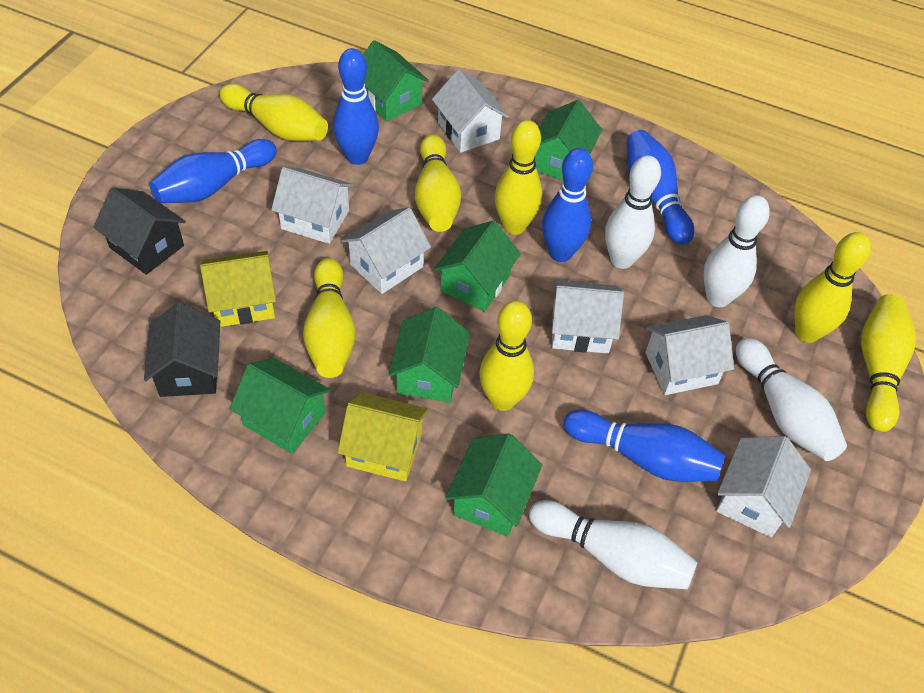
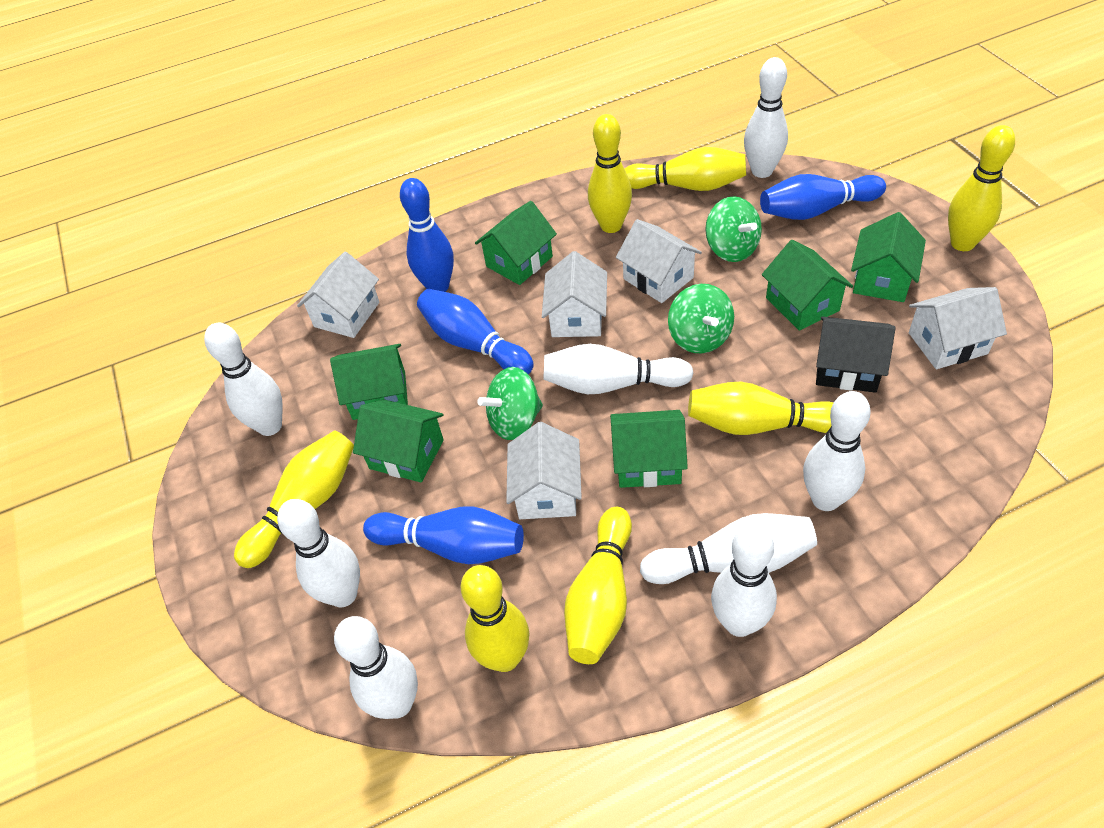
black house: [93,188,186,275] [144,302,220,397] = 2 -> [816,316,896,393] = 1
blue bowling pin: [149,139,277,203] [333,48,379,165] [542,148,593,262] [564,410,725,482] [626,130,694,245] = 5 -> [363,506,524,564] [400,178,454,292] [417,289,534,374] [760,174,886,220] = 4
green spinning top: none = 0 -> [477,367,543,440] [668,284,734,353] [705,196,762,262] = 3
white bowling pin: [529,500,697,589] [605,155,661,269] [704,195,770,307] [736,338,847,461] = 4 -> [204,323,283,436] [277,499,360,607] [334,616,418,719] [543,344,693,394] [640,513,817,584] [711,525,777,637] [744,57,788,178] [803,391,871,511] = 8
white house: [271,167,354,244] [341,207,431,294] [432,69,509,153] [552,280,624,354] [645,315,734,395] [716,436,811,537] = 6 -> [297,252,379,338] [506,422,582,519] [542,251,607,337] [616,219,702,303] [909,287,1007,369] = 5
yellow house: [200,251,276,327] [338,392,428,481] = 2 -> none = 0

